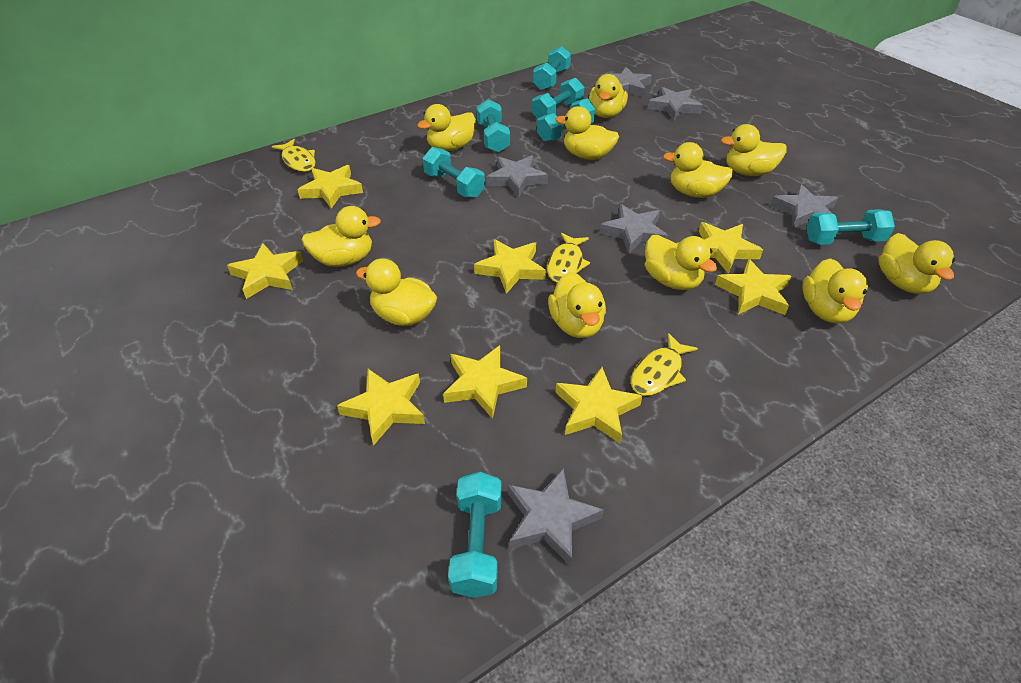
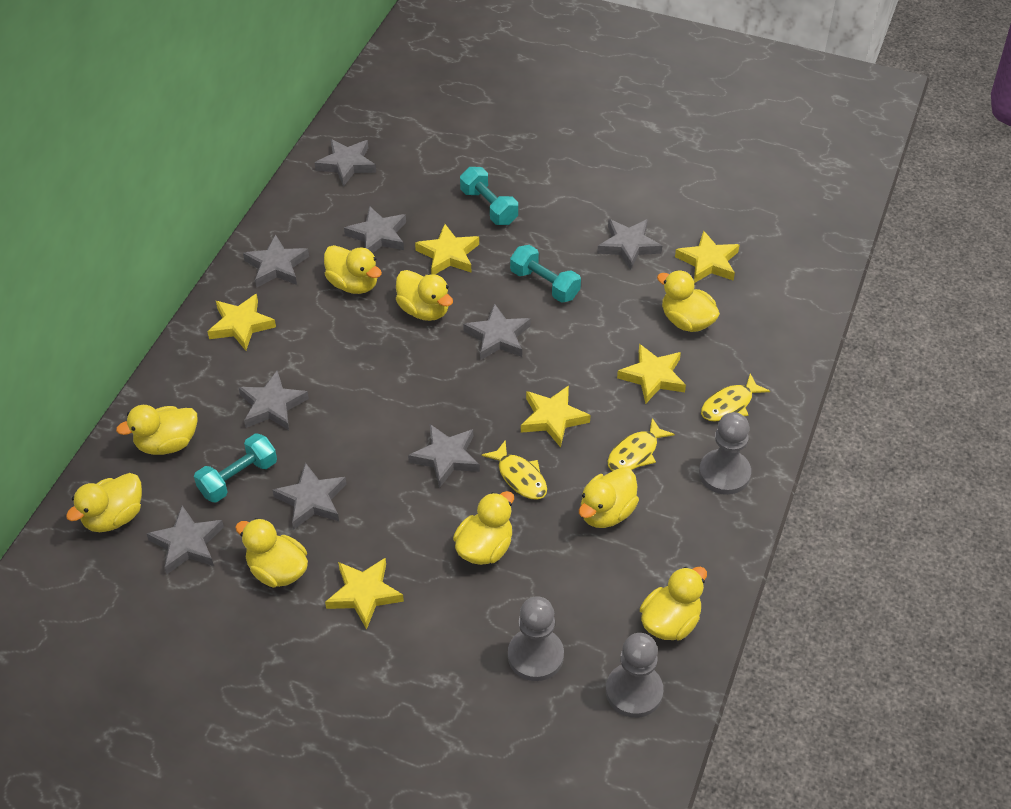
grey pawn: none = 0 -> [508,596,564,681] [606,633,663,718] [699,412,751,495] = 3
grey star: [486,155,548,197] [508,468,604,566] [599,204,668,254] [603,67,652,97] [648,87,703,120] [770,184,838,228] = 6 -> [146,505,224,574] [238,371,309,430] [243,234,309,288] [272,462,346,530] [315,139,376,187] [344,206,406,253] [408,424,480,488] [463,303,530,360] [597,219,662,270] = 9
turquoise dumbbell: [423,147,485,198] [448,472,502,598] [476,99,510,153] [532,78,584,119] [533,46,571,90] [537,98,596,142] [806,209,895,245] = 7 -> [194,434,277,502] [460,167,518,225] [510,245,581,303] = 3
yellow duck: [302,206,381,267] [356,258,437,326] [417,104,476,151] [548,272,606,338] [556,106,619,160] [589,74,628,118] [645,235,717,290] [663,142,734,198] [721,124,787,176] [802,258,868,323] [879,233,955,294] = 11 -> [66,473,142,532] [116,405,197,455] [235,518,308,588] [324,245,382,294] [396,270,453,321] [453,491,514,565] [579,467,639,528] [640,567,707,640] [657,270,720,332] = 9
yellow star: [227,243,303,299] [297,165,363,209] [337,369,425,446] [443,345,527,419] [474,239,546,294] [555,367,643,443] [699,222,763,273] [715,259,791,315] = 8 -> [207,294,276,351] [325,558,404,630] [415,224,479,274] [521,385,591,448] [617,344,686,404] [675,230,739,283] = 6

